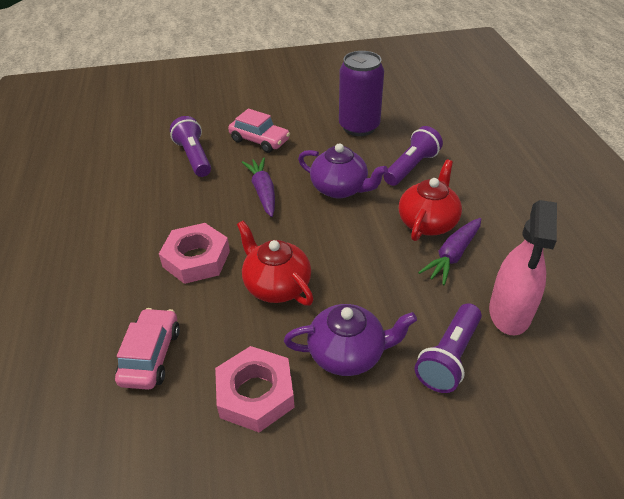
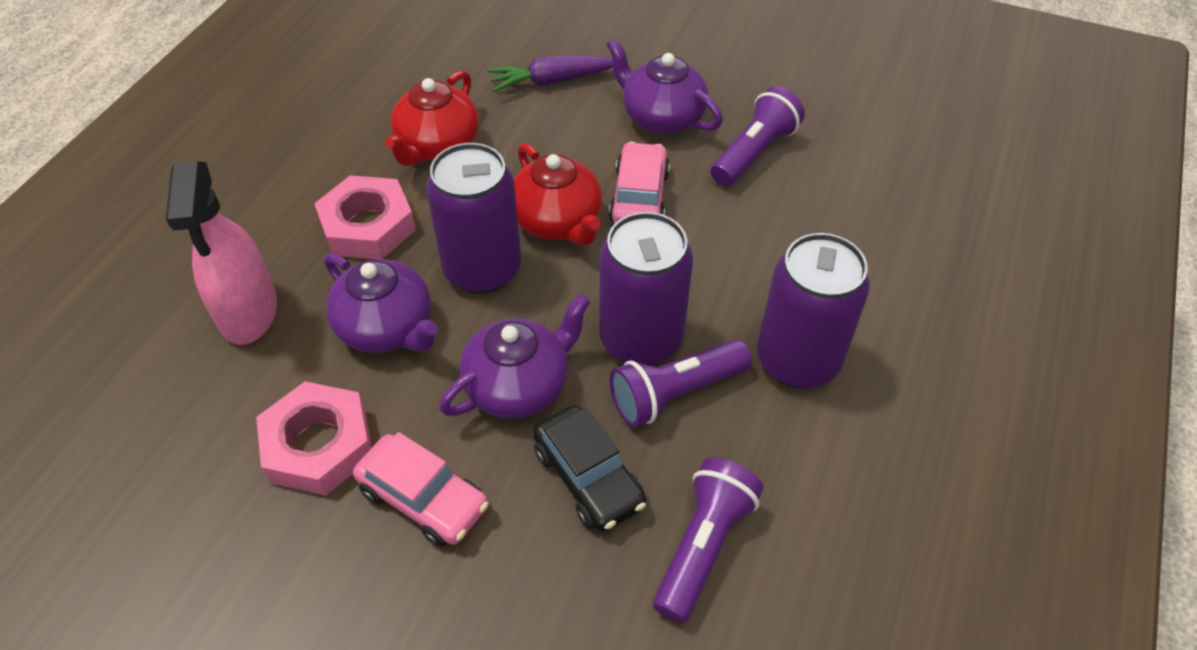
black car: none = 0 -> [533,405,646,532] = 1
purple can: [339,51,384,136] = 1 -> [426,143,521,294] [599,212,693,366] [757,233,870,389] = 3
purple carrot: [242,157,275,217] [418,218,481,285] = 2 -> [487,55,613,92] = 1
purple teapot: [284,304,417,376] [298,143,388,199] = 2 -> [324,253,438,353] [439,294,591,418] [606,38,723,134] = 3

